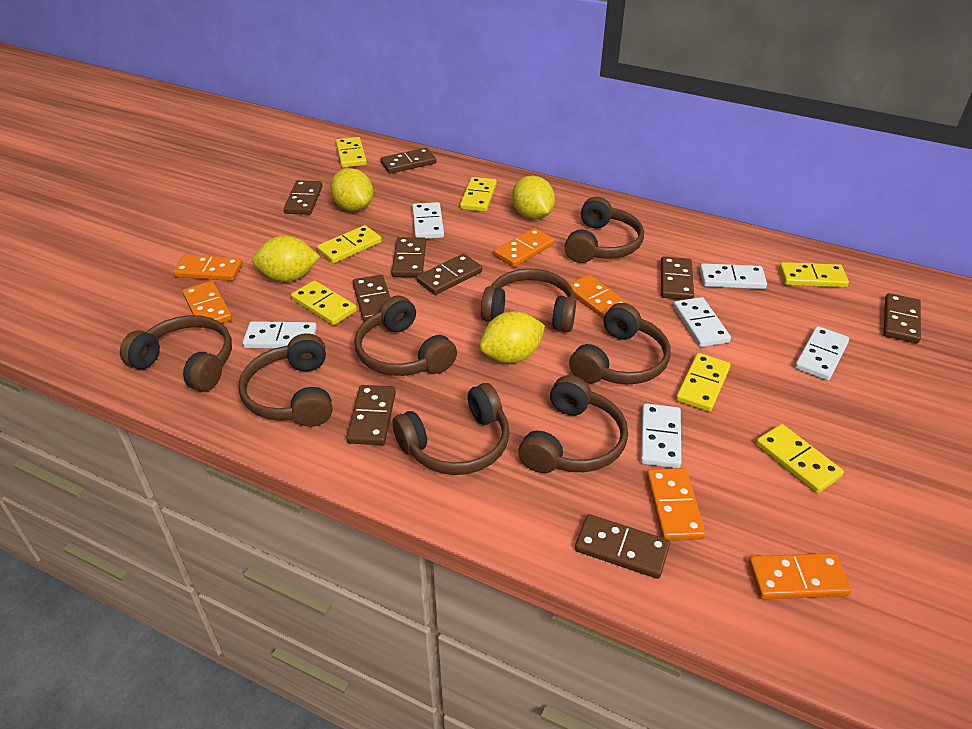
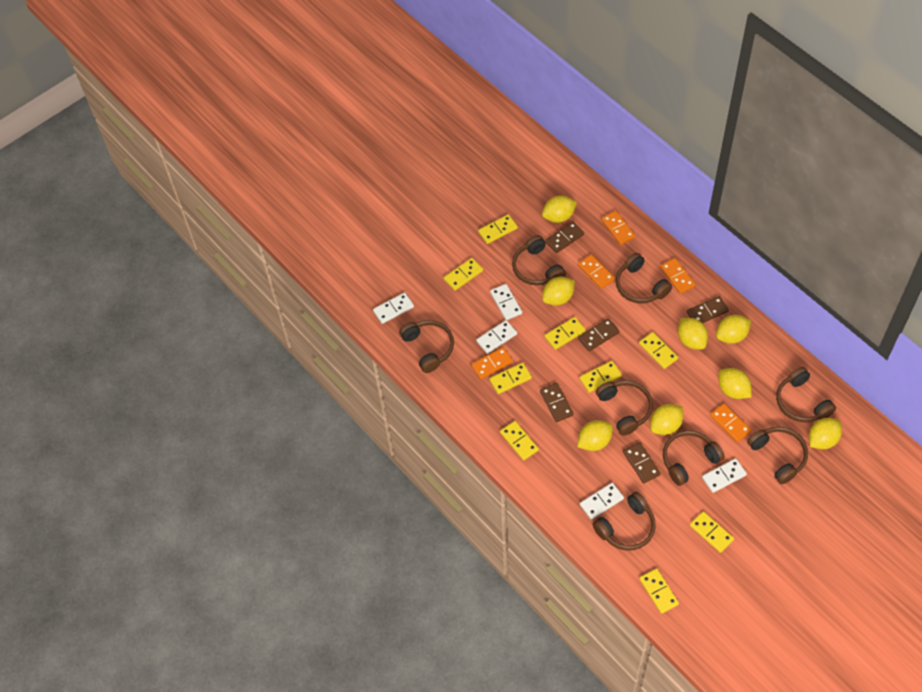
brown domino: [284,180,322,215] [346,385,396,445] [353,275,391,321] [380,148,436,174] [391,237,426,277] [416,254,482,295] [575,514,670,579] [661,256,694,300] [883,293,921,343] = 9 -> [540,383,574,422] [545,222,584,253] [578,318,619,351] [623,442,661,483] [687,296,729,323] = 5
orange domino: [173,255,243,281] [182,281,232,330] [494,228,555,267] [569,275,631,319] [647,468,706,541] [748,553,851,599] = 6 -> [471,347,513,379] [578,254,615,289] [601,211,635,245] [660,258,696,294] [710,403,751,442] = 5
white domino: [243,321,317,349] [412,202,444,239] [640,403,681,468] [673,297,731,347] [700,263,767,289] [795,326,849,381] = 6 -> [373,292,414,324] [476,320,517,354] [490,284,522,320] [580,483,624,520] [702,458,747,493] = 5
yellow domino: [291,280,357,325] [317,225,382,263] [336,137,367,168] [460,177,497,212] [676,353,731,412] [756,424,844,493] [779,262,849,288] = 7 -> [444,258,483,290] [478,214,518,244] [489,363,532,394] [500,421,539,461] [544,317,586,350] [579,361,622,393] [639,332,678,369] [639,568,679,614] [690,511,734,553] = 9
yellow lemon: [252,236,320,282] [330,168,373,211] [479,311,545,363] [512,176,555,219] = 4 -> [542,195,577,223] [542,277,575,306] [577,420,613,451] [650,404,683,435] [678,318,708,349] [716,315,751,344] [718,368,752,399] [809,418,842,449] = 8

